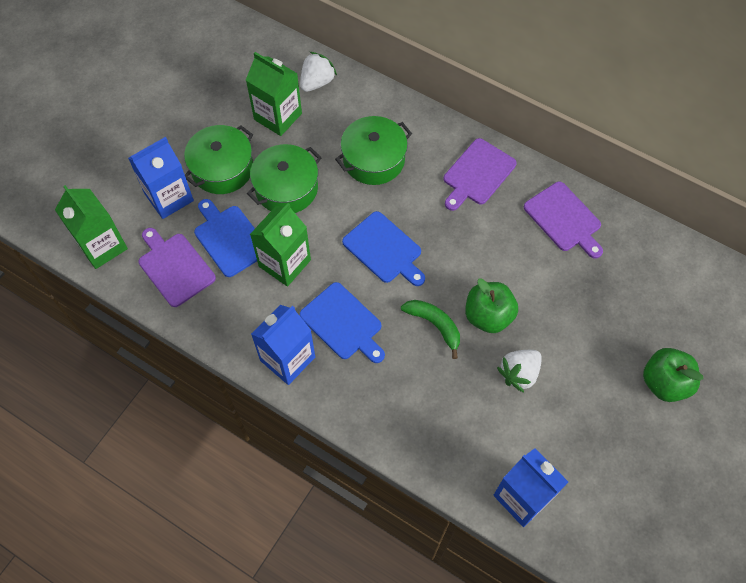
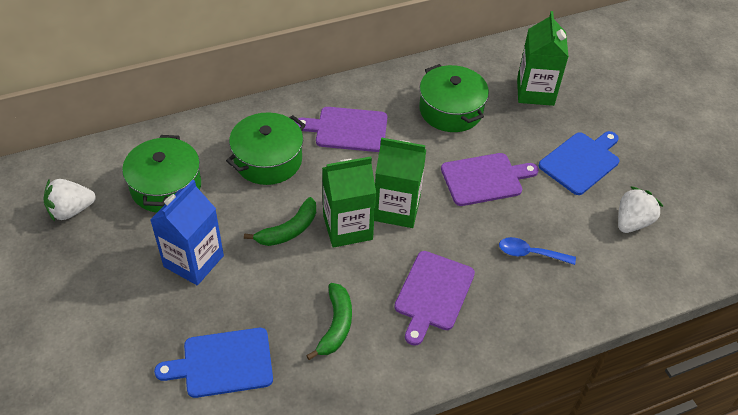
blue carton: [128,137,194,219] [251,305,315,385] [493,448,568,527] = 3 -> [150,180,224,285] = 1
blue cutting board: [194,199,257,277] [300,282,385,363] [342,211,425,286] = 3 -> [154,328,273,398] [539,131,619,195] = 2
blue spoon: none = 0 -> [499,237,576,265] = 1
green apple: [465,279,518,333] [643,348,704,402] = 2 -> none = 0
green banana: [401,300,460,359] = 1 -> [244,197,316,246] [306,283,352,360] = 2

